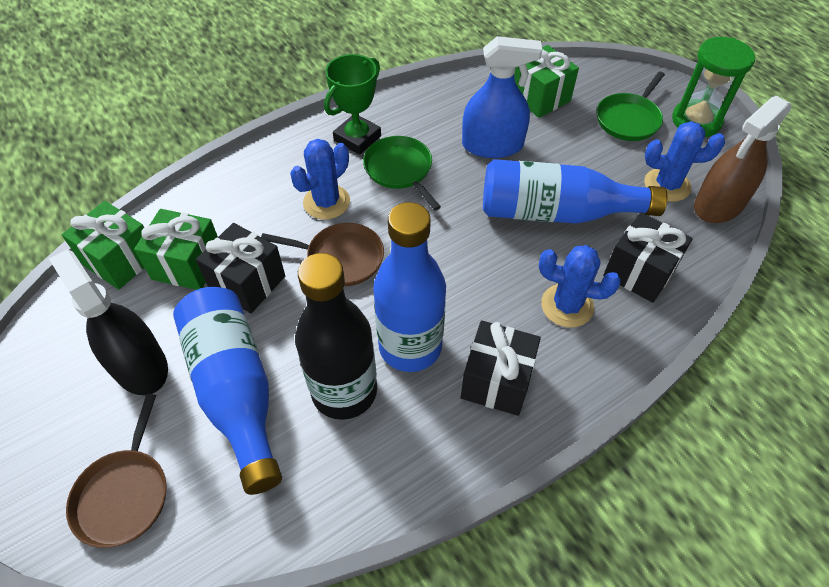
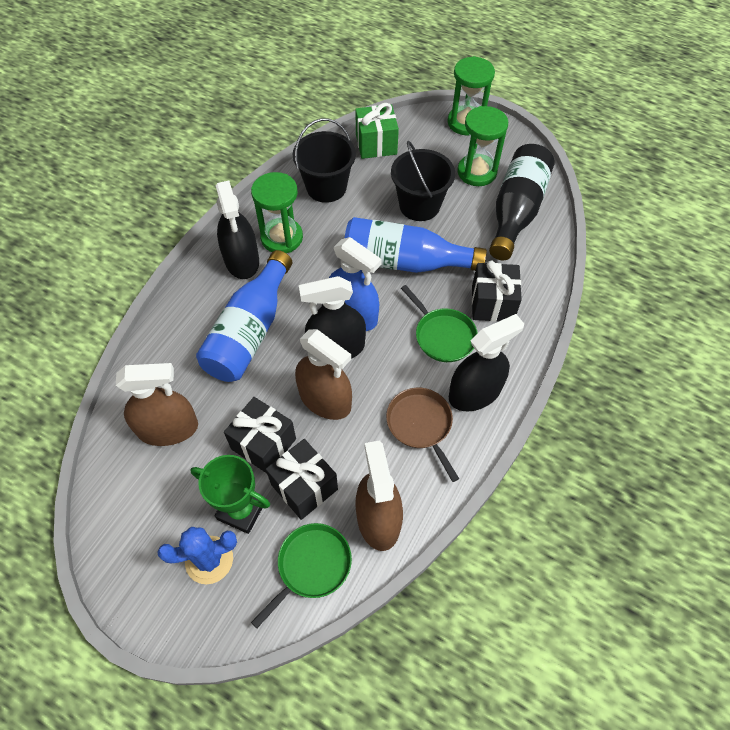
black bucket: none = 0 -> [293,118,356,203] [391,141,455,221] = 2
black spray bottle: [49,249,168,395] = 1 -> [216,180,259,279] [299,276,366,359] [449,314,524,411] = 3
blue bottle: [173,287,282,495] [373,202,446,372] [483,159,667,224] = 3 -> [196,250,292,382] [345,217,487,273] = 2
blue cactus: [290,139,350,220] [538,245,621,328] [644,121,725,202] = 3 -> [157,527,237,584] = 1
brown pan: [66,394,167,548] [261,223,384,286] = 2 -> [386,388,459,482] = 1
brown spray bottle: [694,96,791,223] = 1 -> [116,363,198,446] [295,329,352,420] [355,440,403,551] = 3
green gift: [62,201,144,290] [134,209,218,290] [514,45,579,118] = 3 -> [355,103,399,159] = 1
green hourglass: [672,37,755,137] = 1 -> [251,172,303,253] [448,56,495,136] [457,106,508,186] = 3

